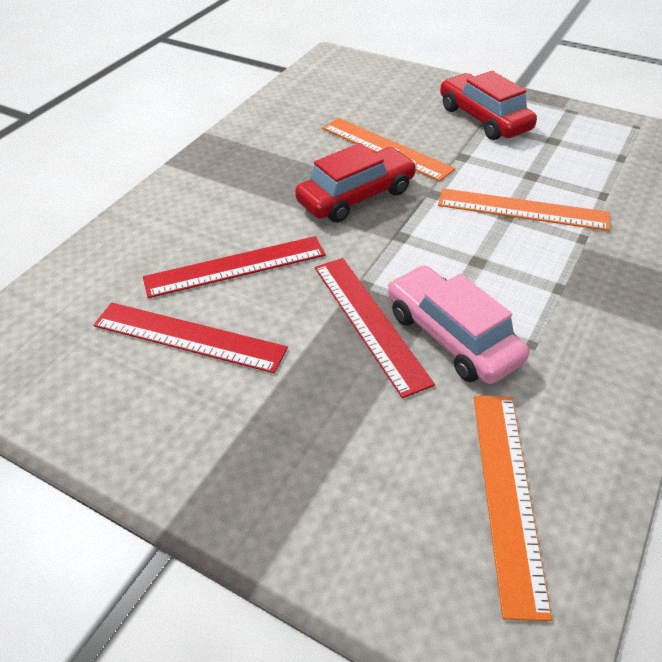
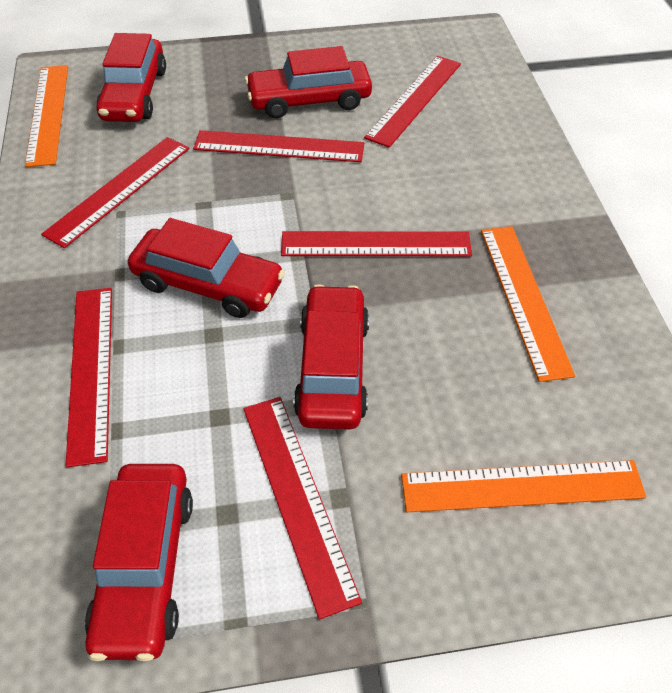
pink car: [388,265,529,384] = 1 -> none = 0
red car: [295,143,417,223] [440,71,537,140] = 2 -> [85,464,193,662] [96,33,166,122] [128,218,285,318] [245,46,372,118] [293,284,369,430] = 5
red ruler: [93,303,288,373] [143,236,326,298] [315,258,435,398] = 3 -> [41,137,190,248] [65,288,112,468] [193,130,364,162] [244,397,362,620] [281,231,472,256] [364,56,461,148] = 6

